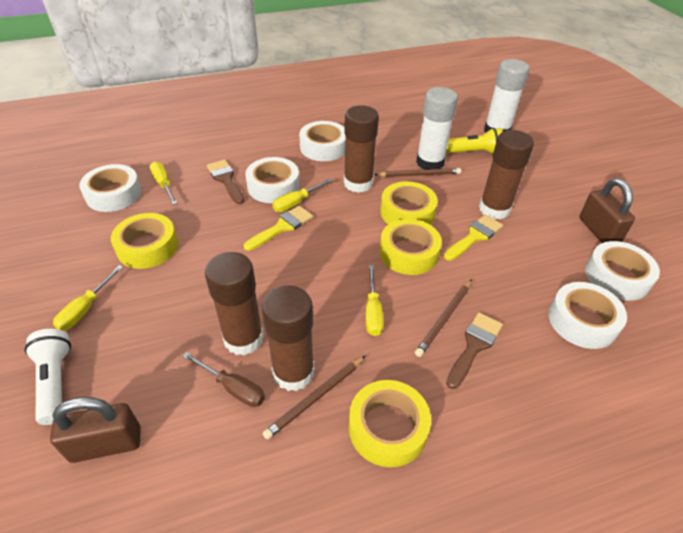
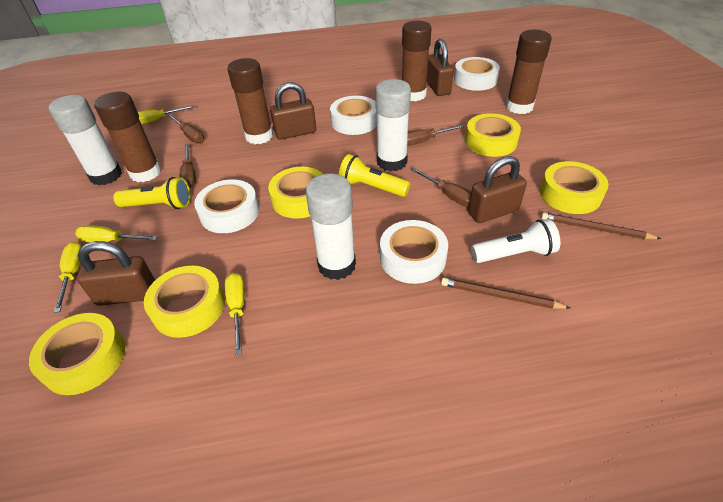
brown brush: [207,160,244,204] [446,312,503,389] = 2 -> none = 0
brown padlock: [50,397,141,463] [579,178,635,243] = 2 -> [77,241,155,306] [270,82,316,140] [427,39,454,96] [468,156,527,223] = 4
brown pencil: [263,356,365,440] [374,168,461,177] [415,279,472,357] = 3 -> [441,278,570,309] [541,213,661,239] = 2
brown screwdriver: [182,352,265,407] = 1 -> [168,114,204,143] [180,144,196,188] [407,125,464,146] [412,168,471,207] = 4
white glue stick: [416,87,458,170] [484,59,530,133] = 2 -> [49,95,122,185] [305,174,356,280] [375,79,411,171] = 3
white tape: [79,164,142,212] [245,157,300,203] [299,121,346,161] [549,282,627,349] [585,241,660,301] = 5 -> [194,179,259,233] [330,96,377,135] [380,220,448,284] [454,57,500,91] = 4
yellow brush: [244,206,313,251] [444,214,503,261] = 2 -> none = 0
yellow flashlight: [446,128,503,154] = 1 -> [113,177,191,209] [339,154,410,197] = 2
yellow tape: [111,213,178,269] [349,380,431,467] [380,181,438,225] [380,219,442,275] = 4 -> [29,313,125,395] [144,266,225,338] [268,167,323,219] [465,113,521,157] [540,161,609,214] = 5

